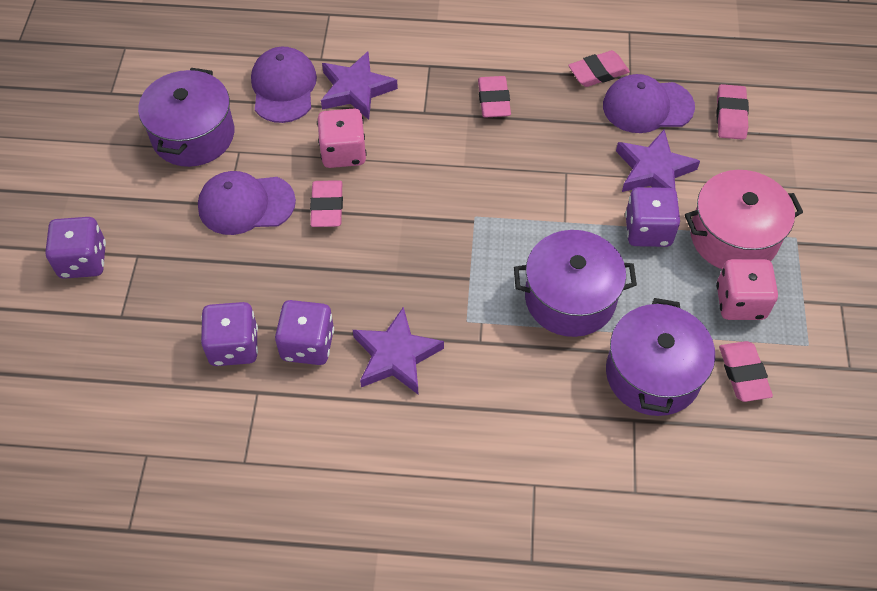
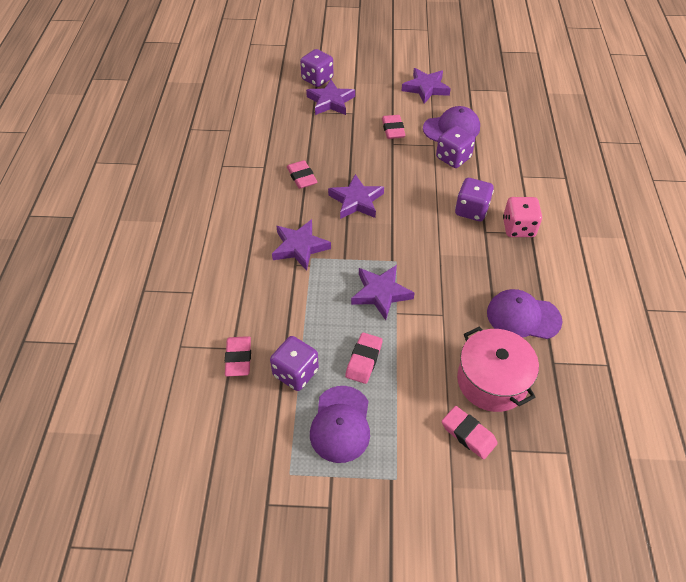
pink dice: [317,108,367,168] [716,259,778,320] = 2 -> [503,197,542,237] = 1
purple pot: [138,68,234,167] [514,230,637,337] [606,298,715,416] = 3 -> none = 0
purple star: [321,51,398,120] [353,307,444,394] [616,129,700,192] = 3 -> [272,219,331,271] [306,80,355,115] [328,174,384,219] [351,265,415,320] [402,68,451,104] = 5

